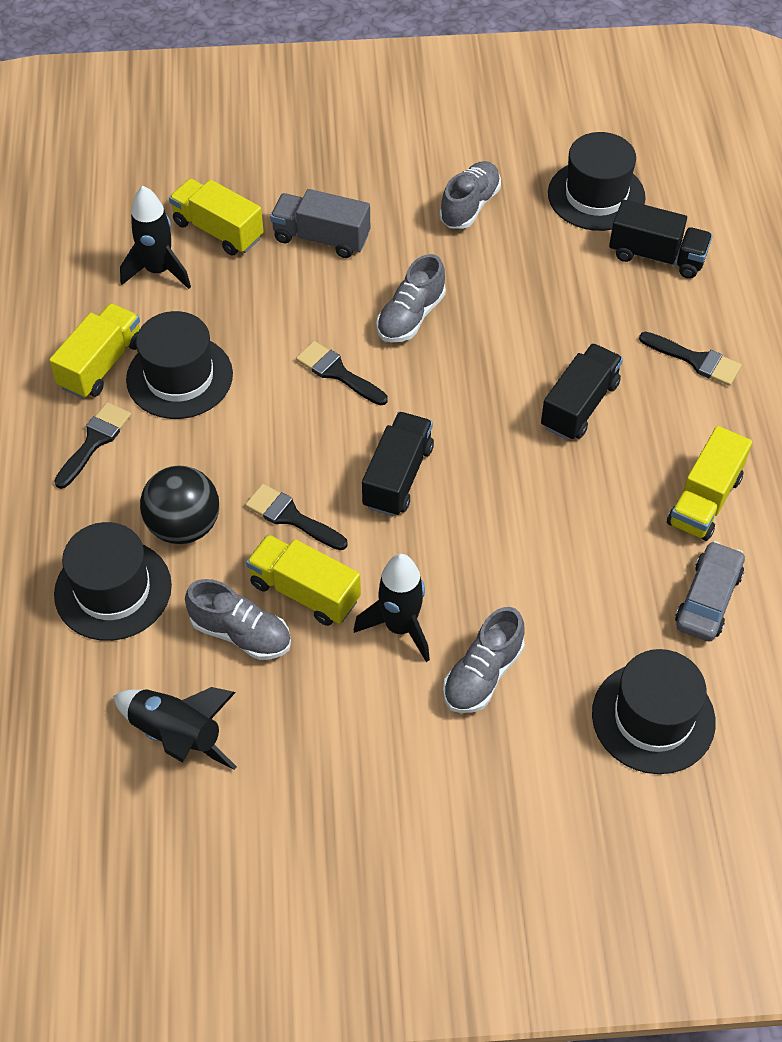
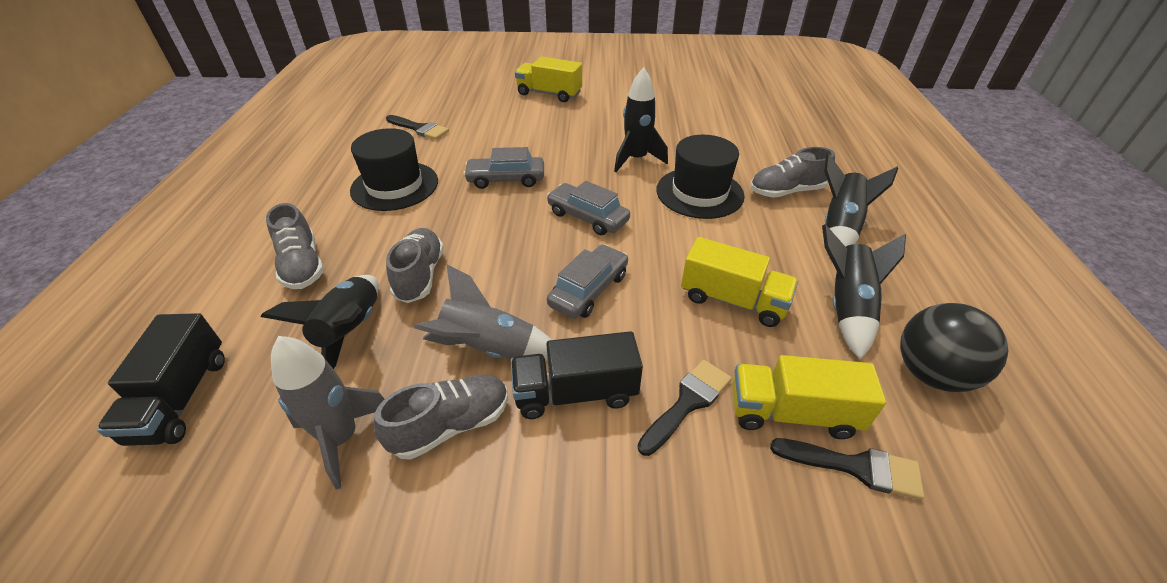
black brush: [54,402,131,489] [245,484,348,550] [296,341,388,406] [639,332,742,386] = 4 -> [386,115,449,140] [638,360,732,456] [770,438,925,500] = 3
black hat: [54,522,172,641] [126,311,233,419] [548,132,646,231] [592,649,716,774] = 4 -> [350,128,438,211] [657,135,745,219] = 2
black rocket: [113,687,237,770] [120,186,191,289] [354,554,430,662] = 3 -> [261,275,379,369] [614,67,668,172] [822,224,906,360] [824,153,898,247] = 4
black truck: [362,412,434,516] [541,343,623,440] [609,200,713,279] = 3 -> [97,313,225,446] [511,331,643,419] = 2
grey car: [675,541,745,641] = 1 -> [463,147,544,189] [547,181,630,235] [547,244,628,319] = 3
grey rocket: none = 0 -> [271,336,385,489] [414,264,552,361] = 2
grey truck: [270,189,370,258] = 1 -> none = 0
yellow truck: [49,303,140,399] [169,179,264,255] [246,534,361,626] [667,426,752,541] = 4 -> [515,57,582,102] [681,237,798,327] [732,355,886,439] = 3

